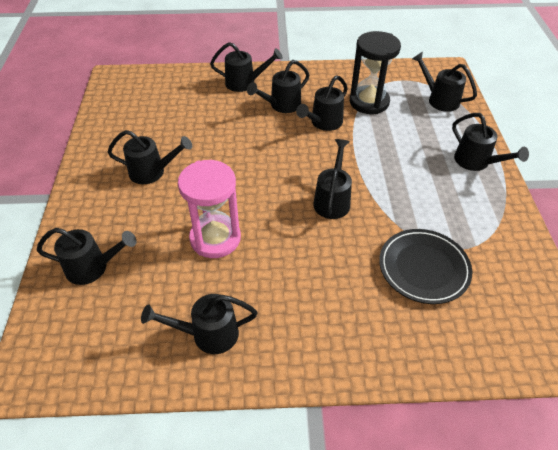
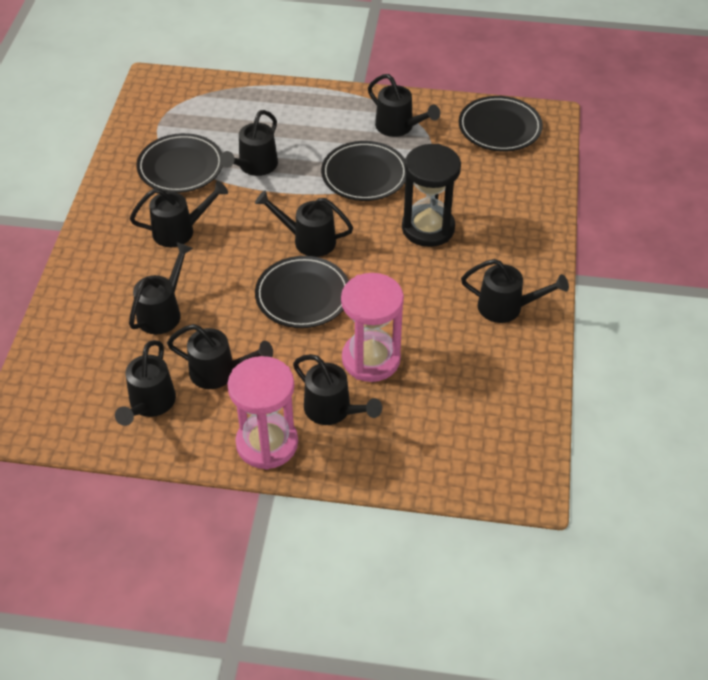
black plate: [379,229,472,304] = 1 -> [136,133,223,193] [255,256,349,328] [321,141,406,201] [459,96,543,152] = 4
pink hourglass: [178,160,241,258] = 1 -> [227,356,298,470] [341,273,404,382] = 2

